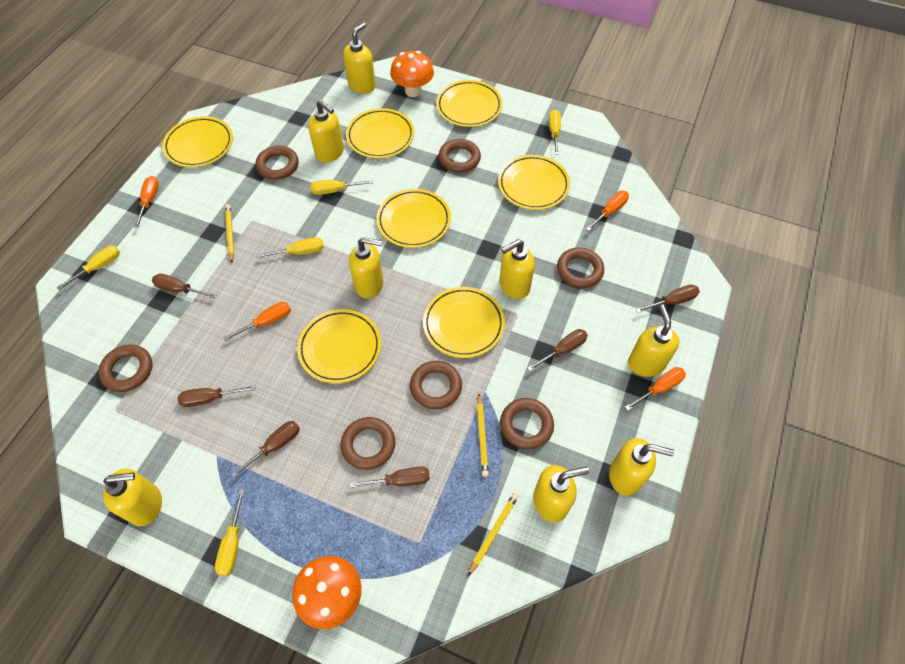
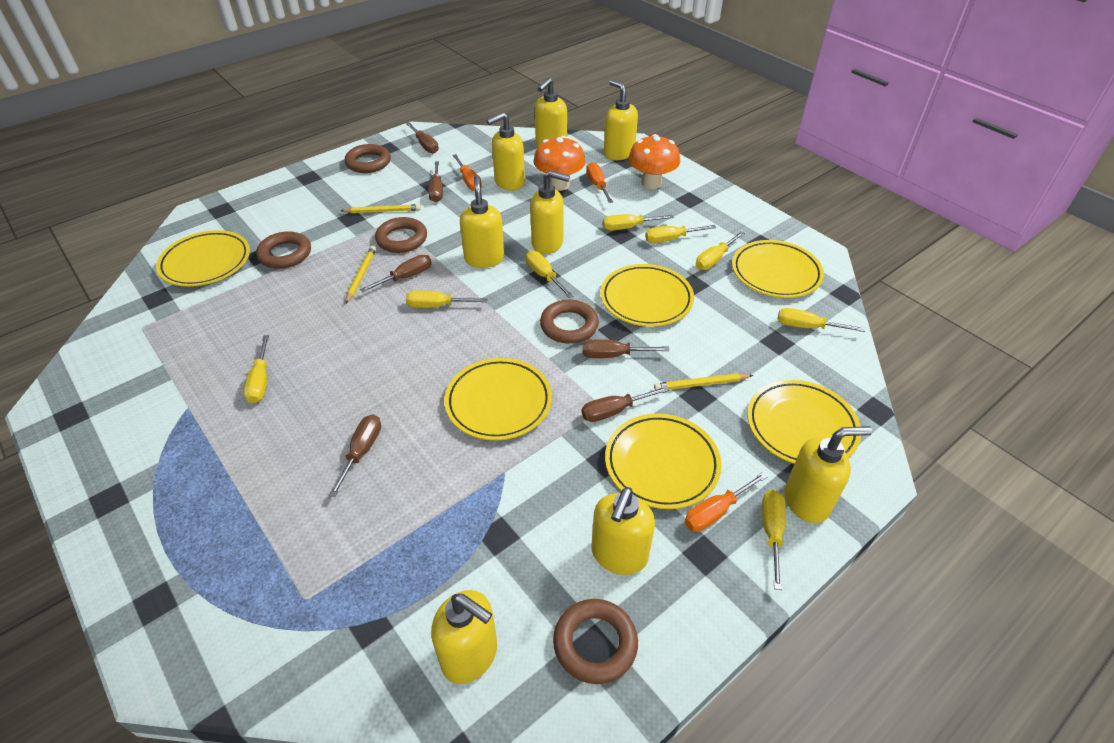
brown ring: [98,345,152,392] [256,146,299,180] [341,417,396,470] [410,361,462,409] [438,139,481,173] [500,398,554,449] [557,247,604,288] = 7 -> [256,231,311,269] [345,144,391,173] [375,217,427,253] [540,300,599,344] [553,599,638,684] = 5
orange screwdriver: [134,176,159,228] [223,302,291,341] [586,191,629,231] [625,367,686,411] = 4 -> [452,154,482,191] [586,162,613,203] [685,472,768,532] = 3
yellow plate: [162,116,233,167] [297,309,381,383] [346,108,414,158] [376,189,451,248] [423,287,505,358] [436,80,503,127] [498,155,570,210] = 7 -> [156,230,250,287] [444,358,552,440] [600,264,694,327] [605,413,722,509] [732,240,824,298] [747,380,861,464] = 6
yellow screwdriver: [56,245,120,290] [215,490,245,576] [257,237,324,258] [310,180,373,195] [549,110,561,155] = 5 -> [243,335,269,403] [406,290,488,308] [526,251,573,298] [603,214,674,231] [645,225,716,243] [696,231,745,270] [762,490,786,590] [778,308,865,332] = 8

